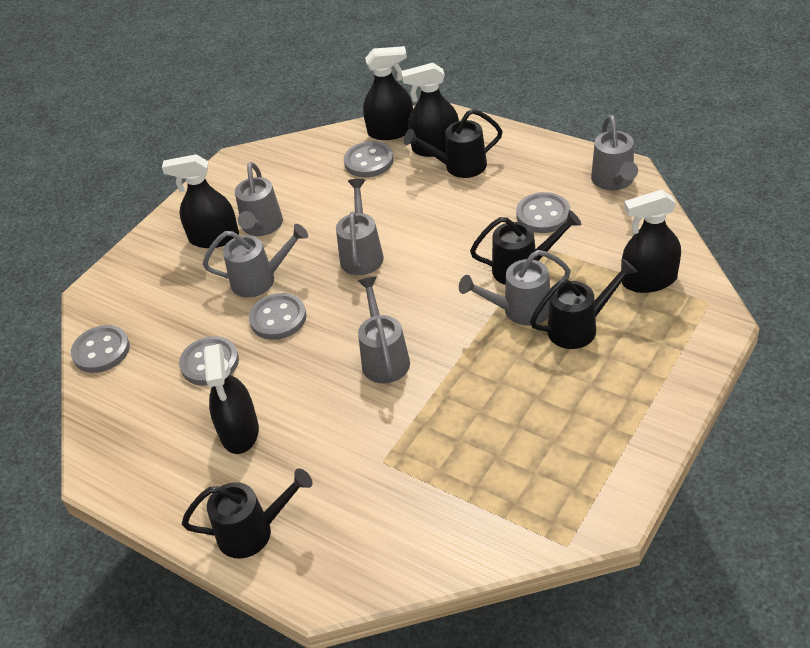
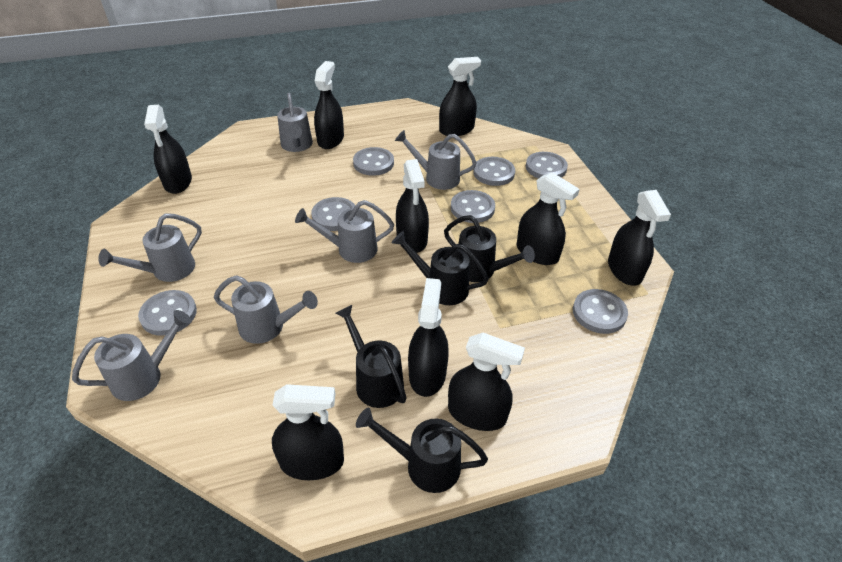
black spray bottle: [162,154,239,248] [204,344,259,454] [363,46,413,140] [401,63,459,157] [621,189,681,293] = 5 -> [144,105,192,194] [272,384,344,480] [314,61,344,149] [396,159,429,253] [408,278,449,397] [439,57,481,136] [448,333,525,431] [517,172,580,265] [608,190,671,285] = 9
grey button: [71,325,130,373] [179,336,239,386] [249,293,306,340] [344,141,394,177] [516,192,570,233] = 5 -> [138,290,197,336] [311,197,355,231] [353,147,394,176] [451,190,495,223] [473,157,515,186] [526,152,568,178] [573,289,628,334] = 7

